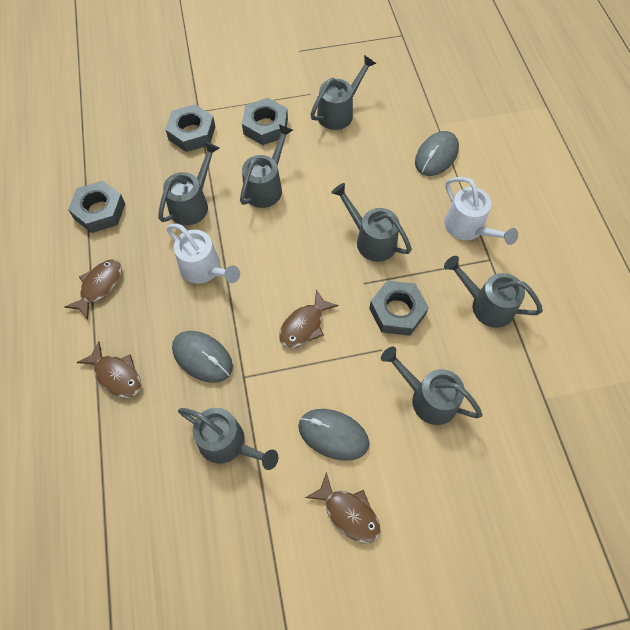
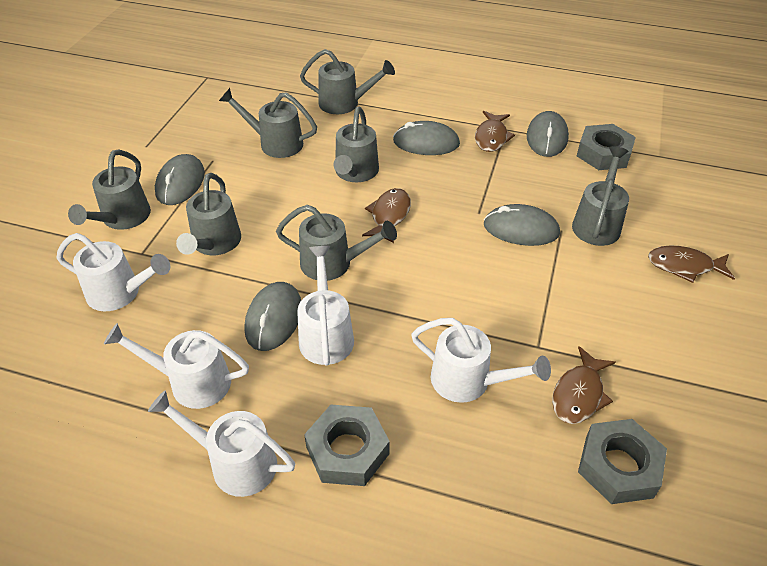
grey mouse: [172,331,233,383] [298,409,369,461] [415,131,459,176] = 3 -> [155,154,205,205] [244,282,301,351] [393,121,460,155] [484,204,560,246] [527,111,569,157] = 5
grey nut: [68,181,125,233] [165,104,215,152] [242,98,288,145] [369,281,429,336] = 4 -> [304,405,390,486] [577,124,636,170] [578,419,667,504] = 3
white watering can: [167,224,240,284] [444,177,518,245] = 2 -> [57,233,170,311] [104,323,249,409] [148,390,295,497] [297,246,354,366] [411,318,551,403] = 5

